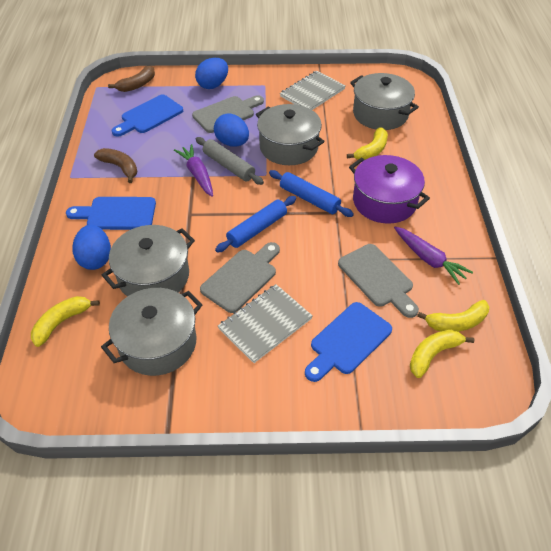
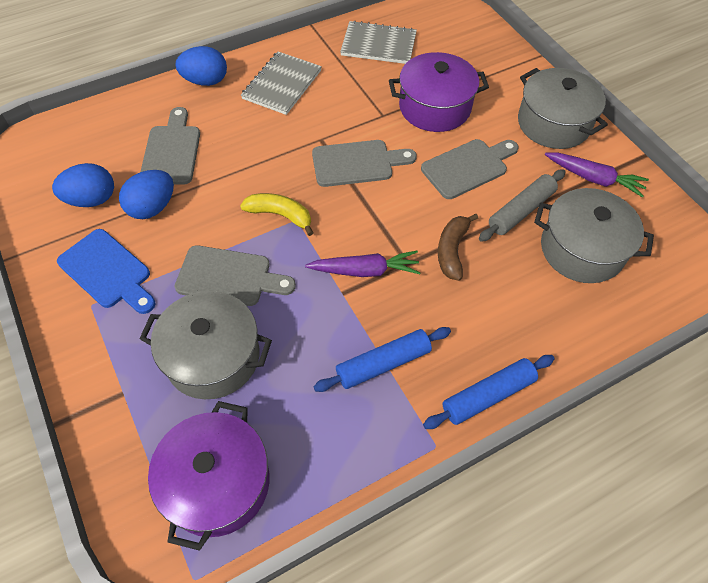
blue cutting board: [66,197,156,230] [112,94,183,137] [305,302,392,382] = 3 -> [57,229,156,314] = 1
brown banana: [94,148,138,183] [108,65,155,92] = 2 -> [438,214,478,281] = 1
grey cutting board: [192,95,264,133] [200,242,280,313] [338,244,419,318] = 3 -> [140,107,200,185] [175,245,296,306] [312,140,417,187] [421,139,519,199] = 4
grey pot: [101,288,202,376] [102,225,195,297] [256,104,325,165] [350,73,419,130] = 4 -> [140,291,272,399] [518,68,608,149] [534,188,654,283] = 3
purple pot: [349,155,430,224] = 1 -> [148,401,269,551] [389,52,489,132] = 2
yellow banana: [31,296,100,347] [347,127,388,160] [410,330,474,378] [417,300,490,332] = 4 -> [240,193,314,236] = 1

